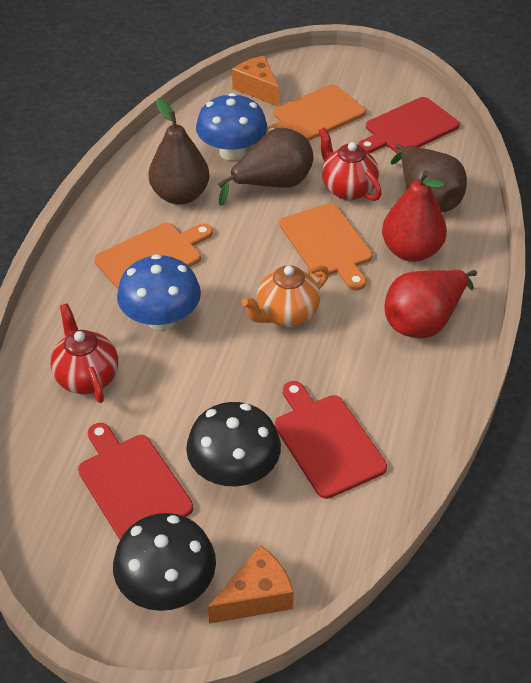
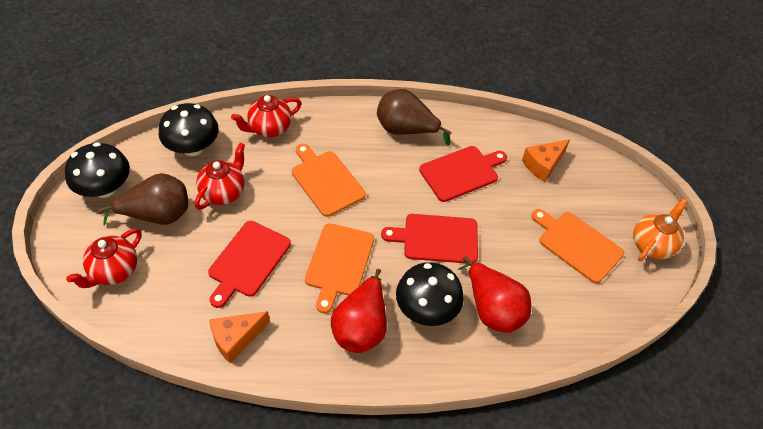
black mushroom: [113,513,216,611] [186,402,281,486] = 2 -> [65,142,130,198] [159,103,219,156] [396,262,464,326] = 3
blue mushroom: [117,254,201,331] [196,93,267,161] = 2 -> none = 0
brown pear: [148,98,209,205] [218,128,314,206] [391,144,467,213] = 3 -> [98,173,188,226] [377,89,452,146] = 2
red teapot: [50,303,118,403] [319,127,382,201] = 2 -> [66,228,142,288] [195,143,245,210] [231,95,301,137] = 3

